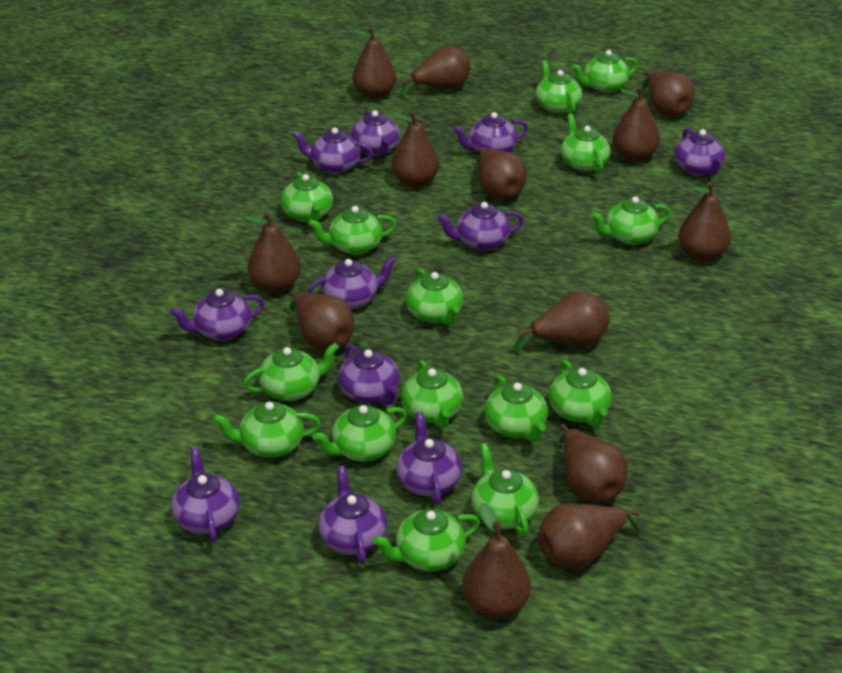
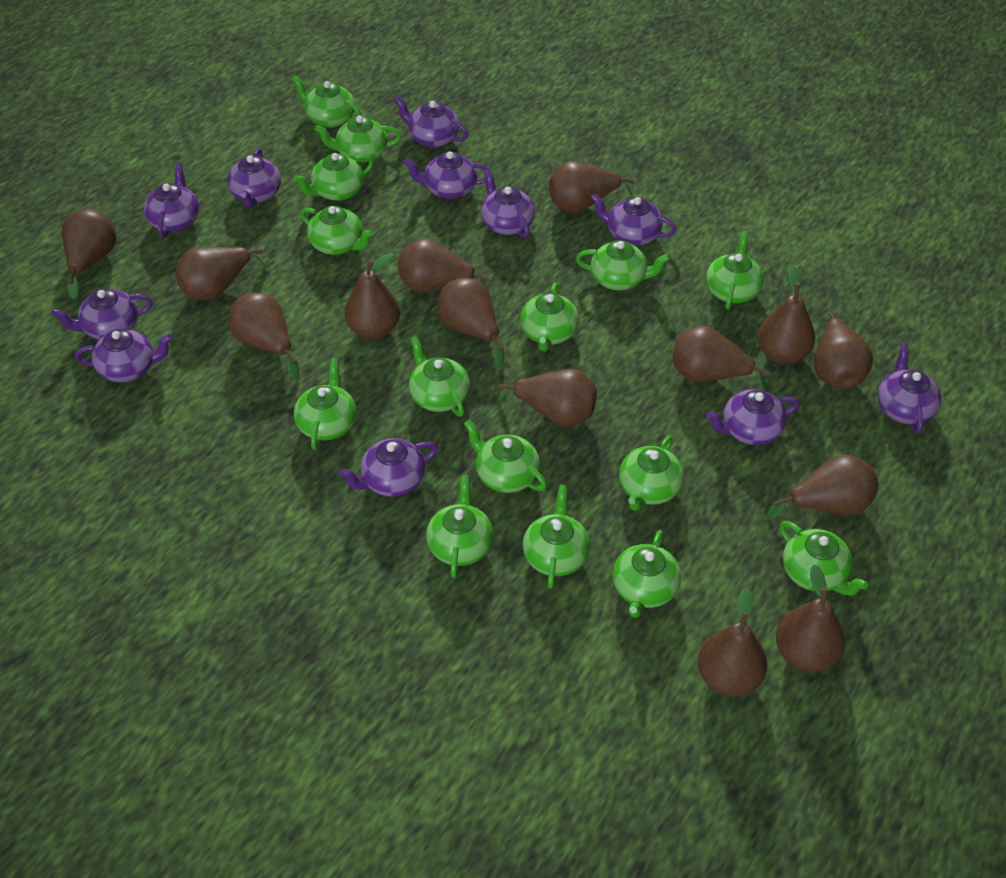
brown pear: [244,212,301,293] [289,291,355,350] [352,27,396,99] [391,111,439,188] [400,46,470,99] [462,503,531,619] [477,148,527,199] [514,291,609,353] [538,503,640,569] [559,424,627,502] [612,87,660,162] [642,71,694,116] [678,182,731,262] = 13 -> [62,209,116,299] [175,247,267,301] [229,293,299,380] [344,253,400,339] [398,239,490,294] [438,278,505,367] [498,369,597,427] [549,161,634,213] [673,326,770,392] [698,588,767,697] [758,266,815,364] [767,454,878,519] [776,564,845,672] [814,312,873,389] = 14

